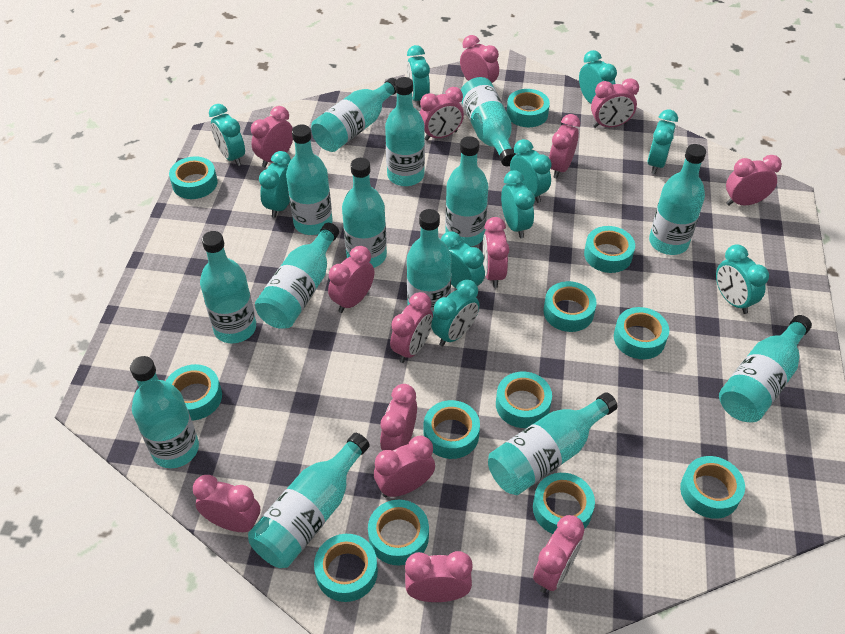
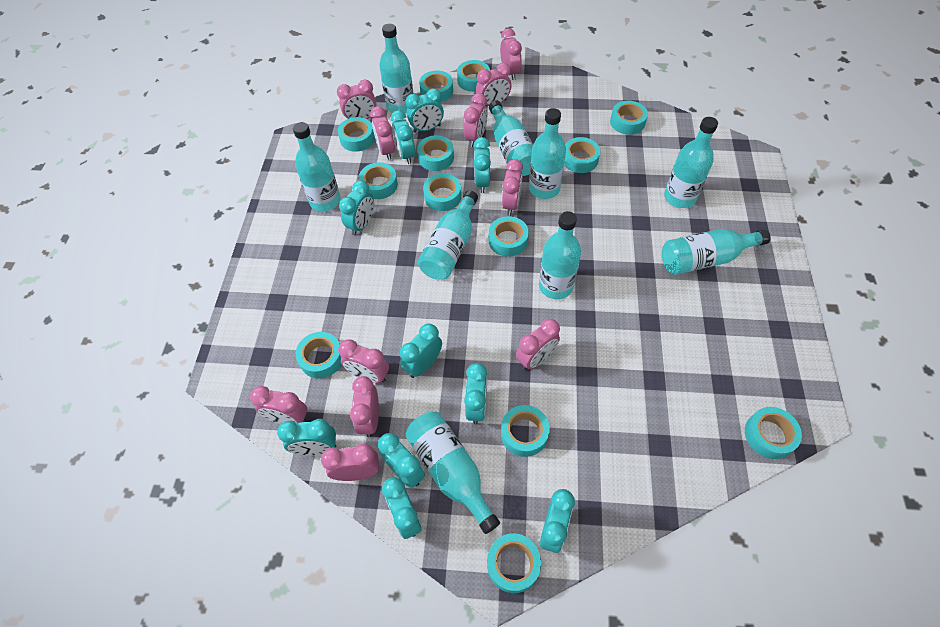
pink clock: [193,475,260,532] [251,106,293,168] [328,246,374,313] [374,436,435,497] [380,384,417,451] [390,292,433,363] [405,551,473,602] [420,87,464,141] [460,35,499,83] [483,217,509,288] [533,515,585,593] [549,114,580,178] [591,78,639,128] [726,155,782,206] = 14 -> [250,386,307,424] [321,443,379,481] [337,80,377,119] [338,339,389,383] [350,376,379,437] [370,106,395,160] [464,93,487,147] [476,63,512,106] [500,28,522,80] [502,159,523,216] [516,319,560,370] = 11
turquoise bottle: [130,356,199,468] [200,231,256,343] [248,433,370,568] [255,223,339,329] [286,124,333,235] [311,78,397,152] [342,158,387,268] [385,77,425,186] [407,209,452,316] [445,136,489,247] [461,77,516,166] [488,392,618,495] [649,144,706,255] [719,315,812,423] = 14 -> [293,122,341,212] [379,24,414,113] [405,411,500,534] [418,190,478,280] [489,100,533,176] [529,108,566,199] [539,211,581,299] [662,229,771,275] [664,117,718,208] = 9
turquoise tape: [166,364,222,420] [169,156,218,199] [314,534,378,602] [368,500,429,565] [424,400,480,459] [496,372,552,428] [507,89,550,127] [533,473,595,534] [543,281,597,332] [584,226,635,273] [614,307,669,359] [680,456,745,519] = 12 -> [296,332,342,378] [338,117,375,152] [359,162,398,199] [417,135,454,171] [419,70,453,102] [423,173,462,211] [457,60,490,92] [487,533,541,593] [489,216,529,257] [501,405,550,457] [564,137,600,173] [610,101,648,135] [745,407,802,459] = 13

